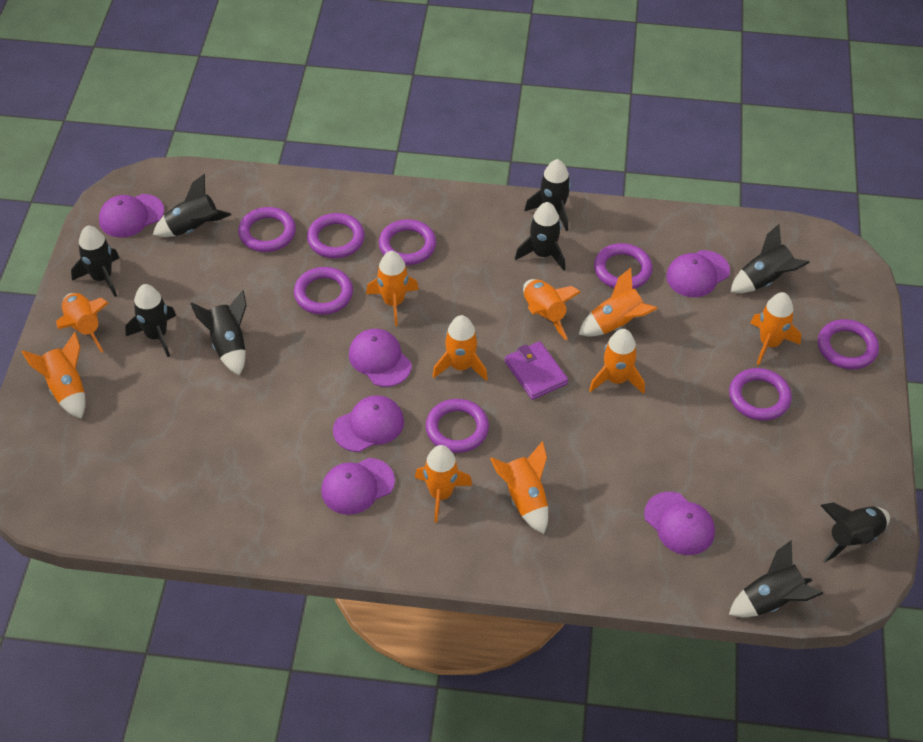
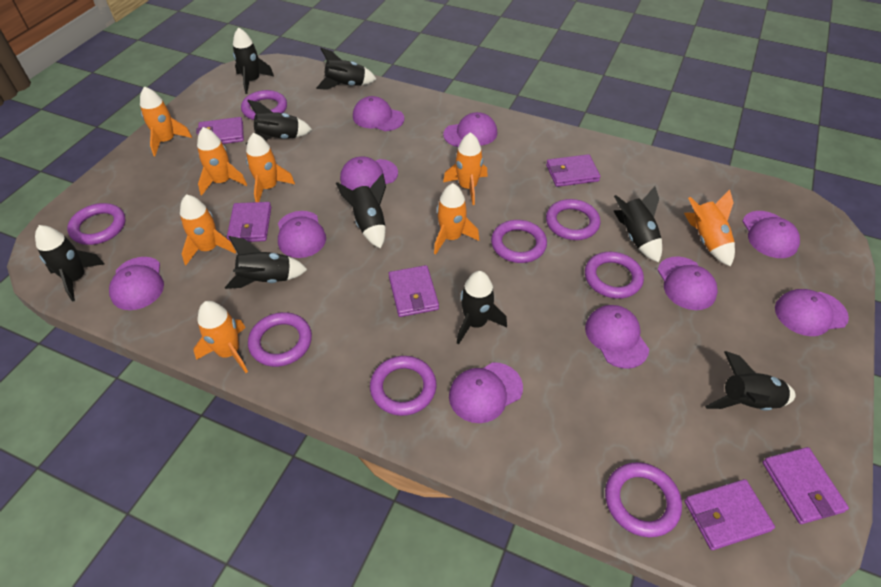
orange rocket: [22,332,85,419] [56,293,108,353] [366,251,419,326] [415,445,472,523] [432,315,488,381] [490,441,548,534] [523,279,581,340] [579,268,658,337] [589,329,645,394] [750,292,801,365] = 10 -> [140,86,192,156] [180,194,236,265] [194,301,248,373] [197,127,247,196] [246,133,295,202] [434,183,479,255] [443,132,488,205] [684,189,735,266] = 8
purple cap: [99,194,164,238] [321,458,395,515] [333,395,404,452] [349,329,411,387] [644,492,715,555] [666,250,730,297] = 6 -> [109,257,164,310] [278,211,326,258] [340,156,398,191] [353,96,404,131] [443,112,497,147] [449,362,523,423] [585,305,649,369] [657,257,718,310] [742,211,800,258] [775,289,849,336] = 10
purple wallet: [505,341,568,400] = 1 -> [196,117,244,144] [227,202,271,243] [389,265,439,317] [546,154,601,187] [684,479,775,550] [762,447,849,524] = 6

